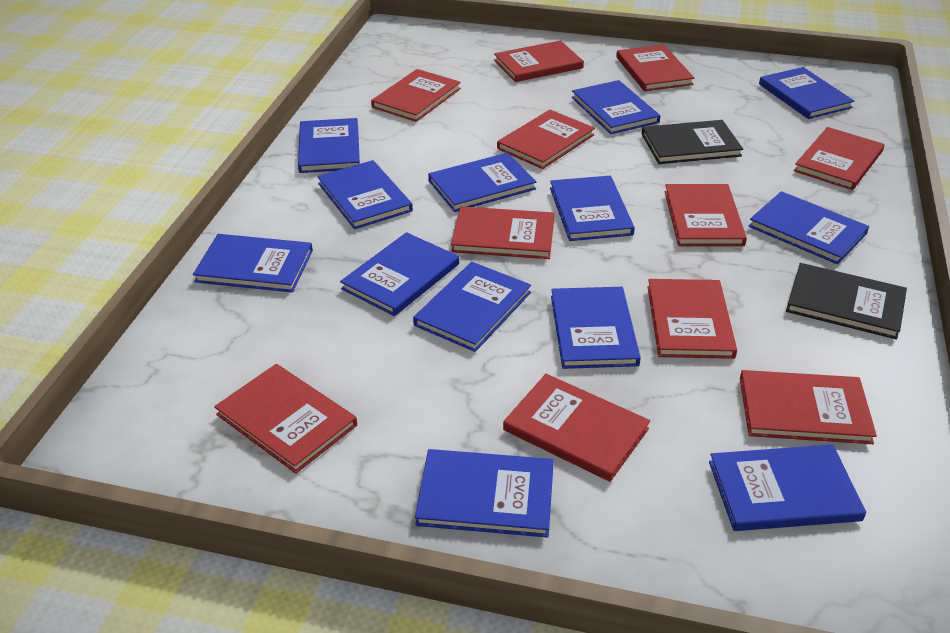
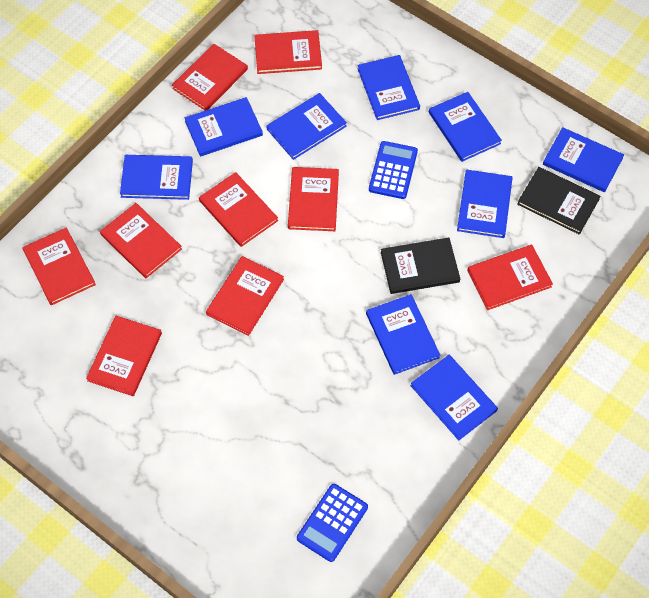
blue book: [193,234,313,292] [298,118,360,173] [317,160,413,229] [340,232,459,316] [413,262,531,352] [415,449,554,538] [428,153,536,212] [550,176,635,241] [551,287,641,369] [572,80,660,134] [709,445,866,531] [748,191,869,264] [759,67,854,119] = 13 -> [120,155,193,200] [185,97,263,156] [266,93,347,160] [358,55,420,120] [366,294,440,375] [410,355,498,440] [429,92,502,162] [457,169,513,238] [543,127,624,192] = 9
blue calculator: none = 0 -> [297,484,368,562] [369,141,418,199] = 2
red book: [214,364,357,474] [371,69,461,122] [451,206,554,259] [494,40,584,82] [497,110,595,169] [503,374,650,482] [616,45,694,91] [647,279,737,359] [665,184,747,246] [740,370,877,444] [794,127,884,190] = 11 -> [22,227,96,305] [86,315,162,396] [100,203,182,278] [172,44,248,111] [199,172,278,247] [206,256,284,336] [254,30,322,74] [288,167,339,231] [467,245,553,310] = 9

